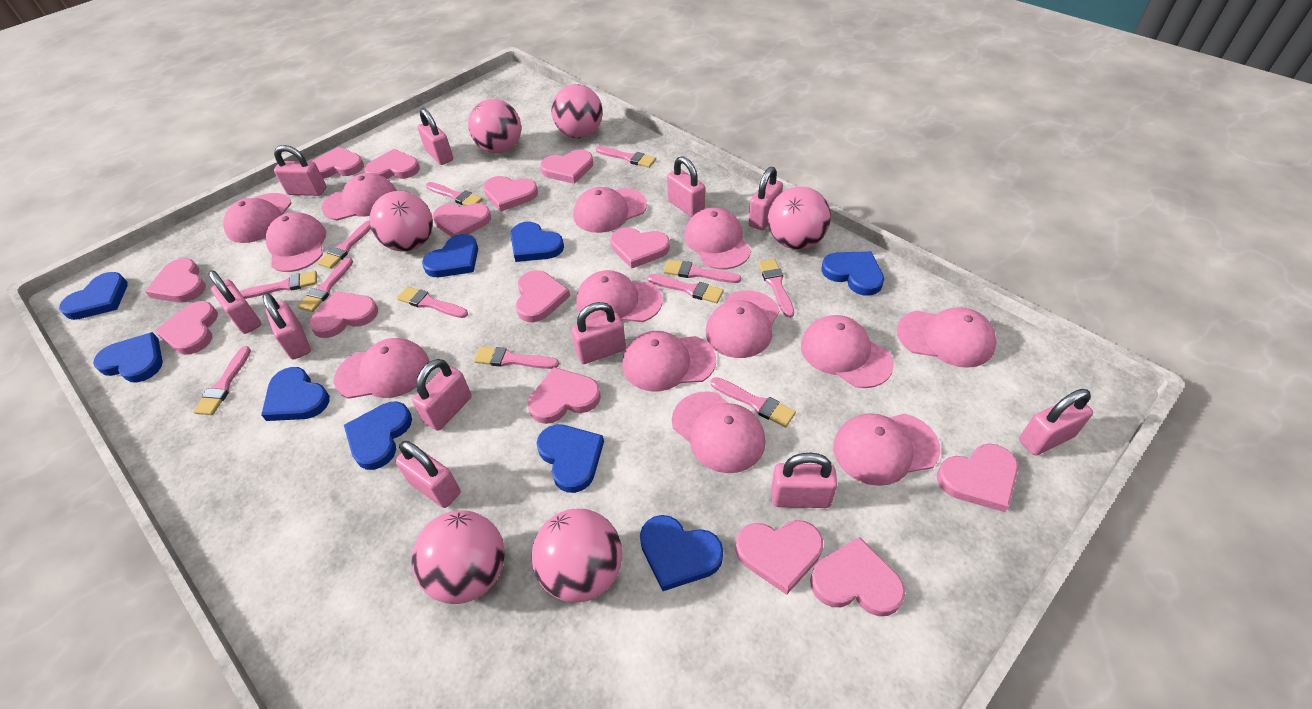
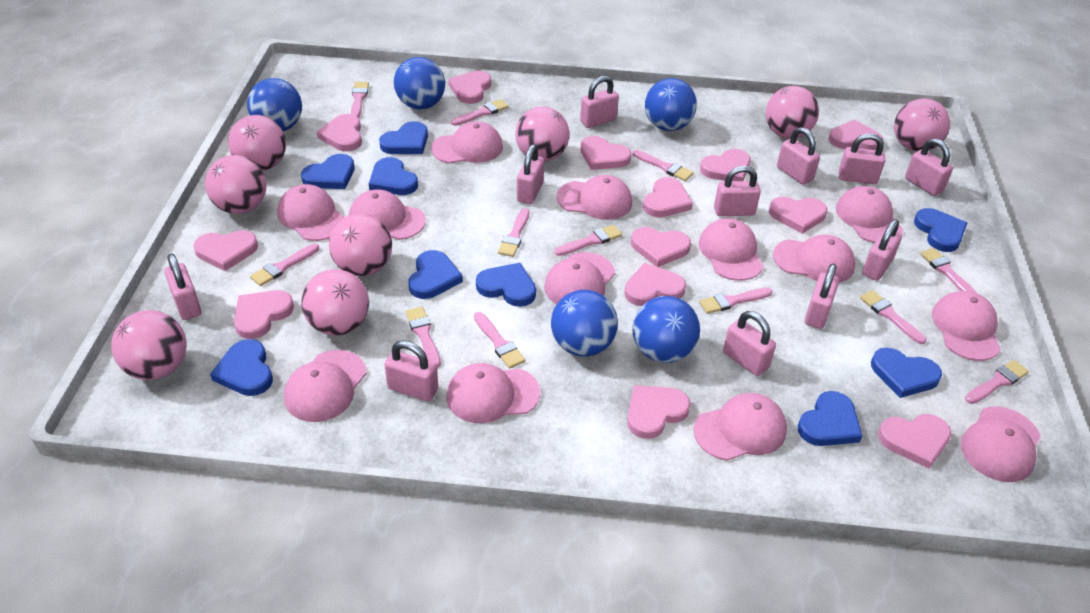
blue ball: none = 0 -> [247,78,302,131] [394,57,445,109] [551,290,618,356] [632,296,700,363] [645,78,697,131] = 5
pink ball: [369,191,433,252] [412,511,505,604] [468,99,521,153] [531,509,622,603] [551,84,603,138] [768,186,831,250] = 6 -> [111,310,187,380] [205,155,266,214] [228,115,286,171] [301,269,369,335] [329,214,392,276] [515,107,569,162] [766,86,819,139] [894,98,950,151] = 8
pink heart: [145,258,206,303] [155,301,218,355] [309,291,378,338] [311,147,364,179] [364,149,420,179] [433,203,491,237] [483,176,538,211] [516,270,570,322] [528,367,601,424] [540,149,593,184] [610,227,670,269] [736,520,823,595] [810,537,905,616] [937,444,1018,512] = 14 -> [193,230,258,271] [234,290,294,339] [317,114,362,151] [448,71,491,104] [580,136,631,170] [624,263,686,306] [627,385,691,439] [631,227,691,267] [643,177,693,217] [700,149,750,181] [769,197,827,234] [828,120,883,150] [878,414,951,469] = 13

